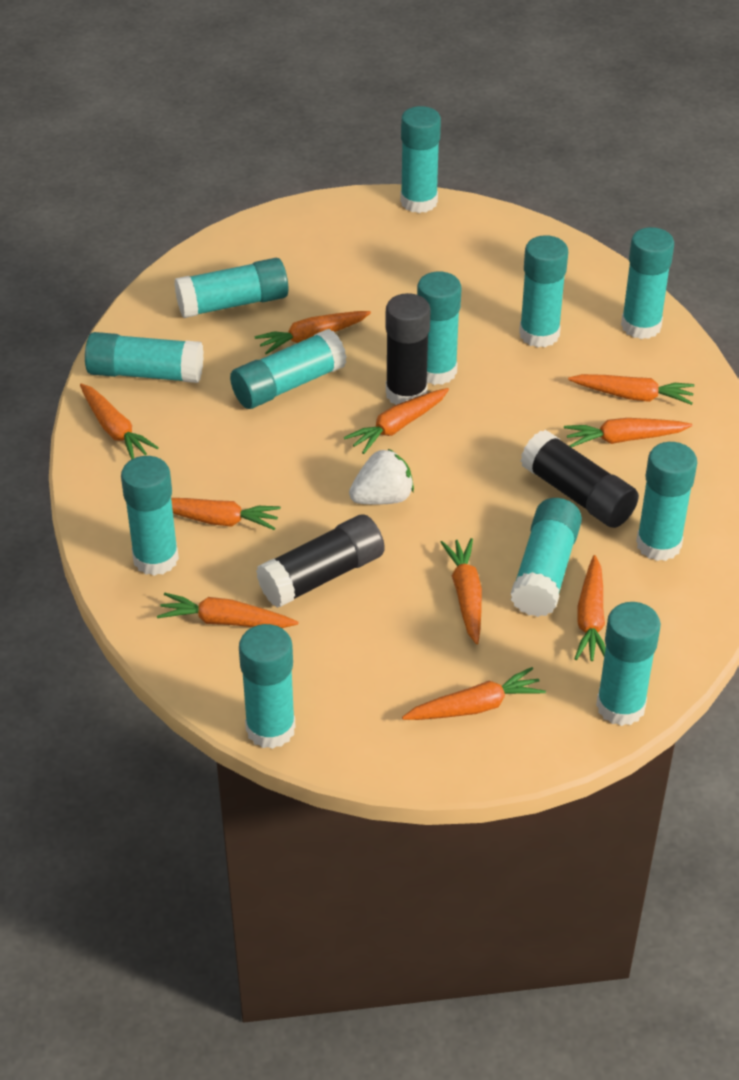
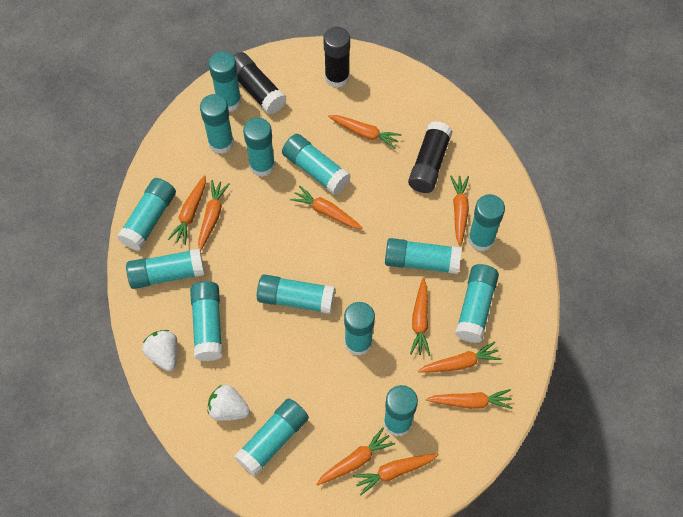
turquoise glue stick: [85,332,204,383] [121,456,179,576] [174,258,289,318] [230,329,347,409] [239,624,296,749] [400,106,441,213] [417,272,461,385] [511,498,582,617] [519,235,568,348] [596,602,661,726] [621,227,674,339] [636,442,697,561] = 12 -> [117,178,176,251] [126,249,205,289] [190,281,223,361] [200,94,234,154] [209,51,242,112] [234,398,309,477] [243,118,275,177] [257,274,335,314] [282,134,351,195] [344,302,375,356] [383,385,418,437] [385,238,461,274] [455,264,499,343] [468,194,505,251] = 14
white strawberry: [349,448,414,505] = 1 -> [142,330,178,371] [208,385,250,421] = 2

